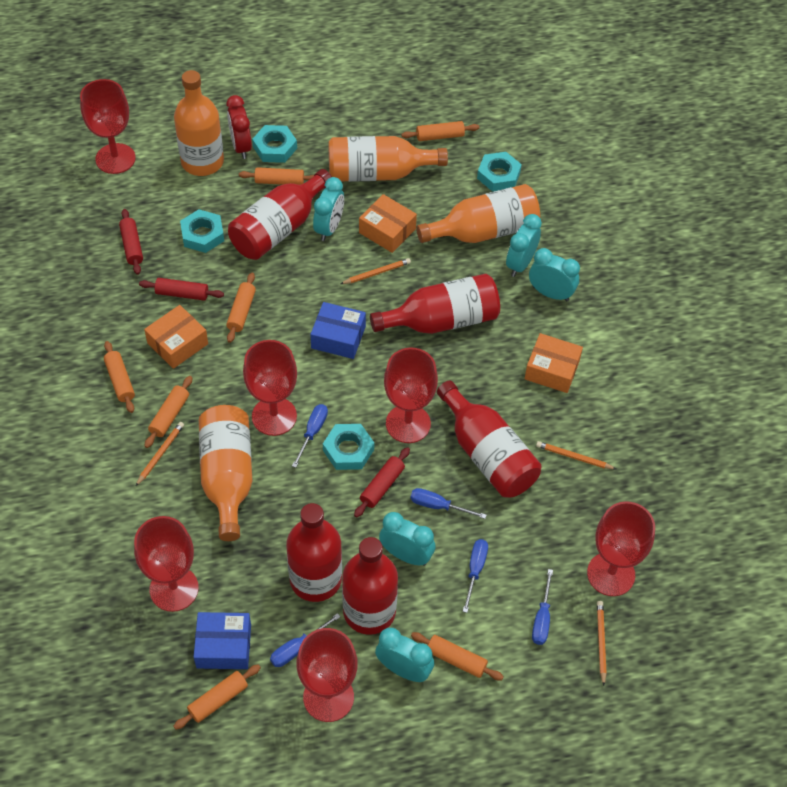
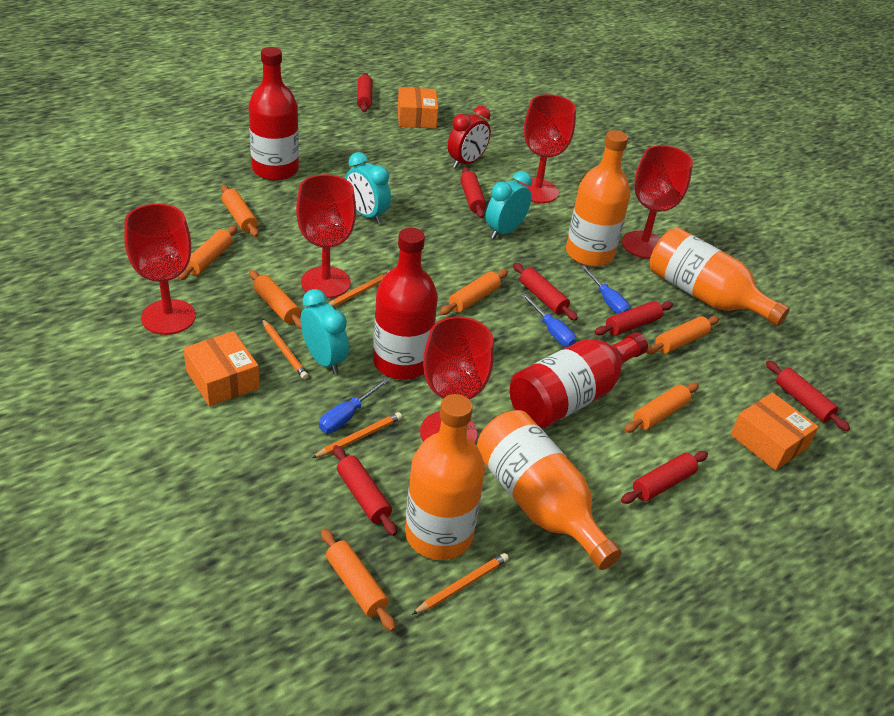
blue box: [194,612,251,669] [310,302,366,359] = 2 -> none = 0
blue screwdriver: [270,613,341,667] [292,404,328,468] [410,488,487,519] [462,539,488,613] [532,569,553,645] = 5 -> [319,378,389,433] [521,294,576,347] [580,265,630,314] = 3
red bottle: [228,169,332,260] [286,503,342,602] [342,537,398,635] [370,274,500,334] [437,380,542,498] = 5 -> [249,47,299,181] [373,228,438,380] [510,332,648,429] = 3
red goblet: [80,79,136,174] [134,516,199,612] [243,340,297,436] [297,628,358,722] [384,348,438,443] [587,501,655,596] = 6 -> [124,204,196,335] [296,174,356,298] [420,316,494,443] [519,94,576,203] [622,145,693,259] = 5
red rolling pin: [119,209,143,275] [139,278,224,301] [354,447,410,517] = 3 -> [333,445,397,536] [357,73,373,112] [460,167,486,218] [513,263,578,321] [594,301,673,336] [621,451,708,504] [766,360,850,431] = 7
turquoise clock: [313,177,344,241] [375,628,434,682] [379,512,436,566] [506,214,542,277] [529,248,580,301] = 5 -> [301,289,349,374] [346,152,391,224] [486,171,532,239] = 3
turquoise nut: [180,209,224,253] [252,125,297,163] [323,424,374,470] [477,152,522,192] = 4 -> none = 0

